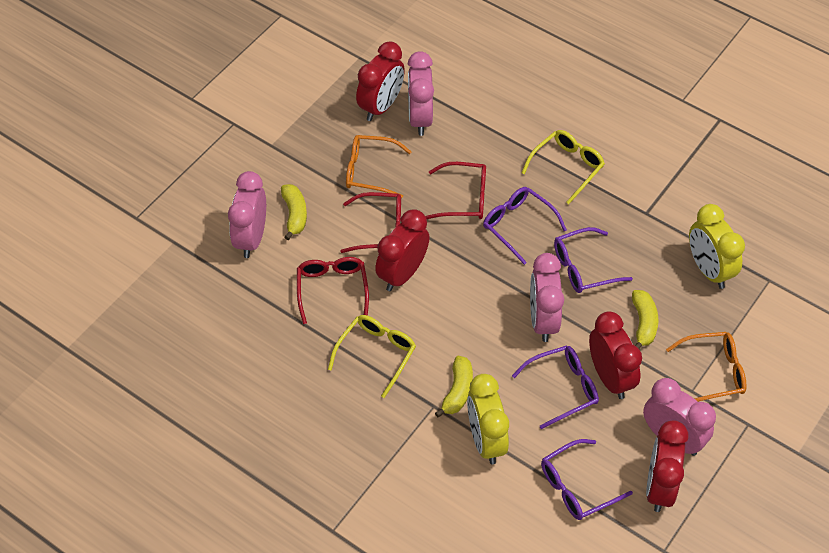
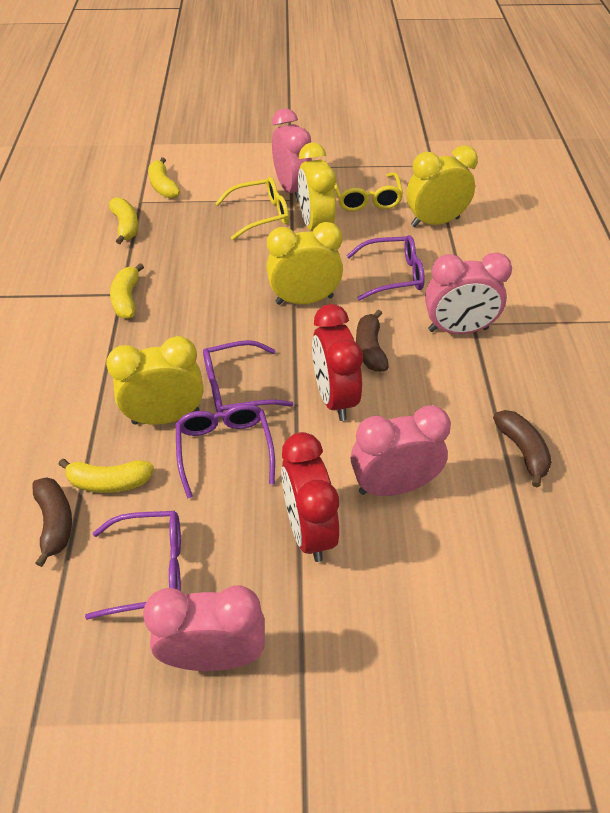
brown banana: none = 0 -> [33,477,72,567] [356,309,389,372] [493,410,552,487] = 3
orange glasses: [346,135,411,198] [666,332,746,402] = 2 -> none = 0
red clock: [356,41,405,121] [375,209,430,291] [589,311,642,399] [646,420,688,512] = 4 -> [281,432,339,562] [312,304,363,421] = 2
red glasses: [297,257,369,324] [340,192,401,253] [426,162,486,219] = 3 -> none = 0
yellow banana: [281,184,307,240] [435,356,473,417] [632,290,658,349] = 3 -> [58,459,154,493] [109,198,138,244] [110,263,144,319] [148,157,180,198] = 4
yellow clock: [467,374,509,464] [689,204,745,289] = 2 -> [106,336,204,424] [266,222,343,305] [298,142,336,231] [406,145,478,227] = 4

